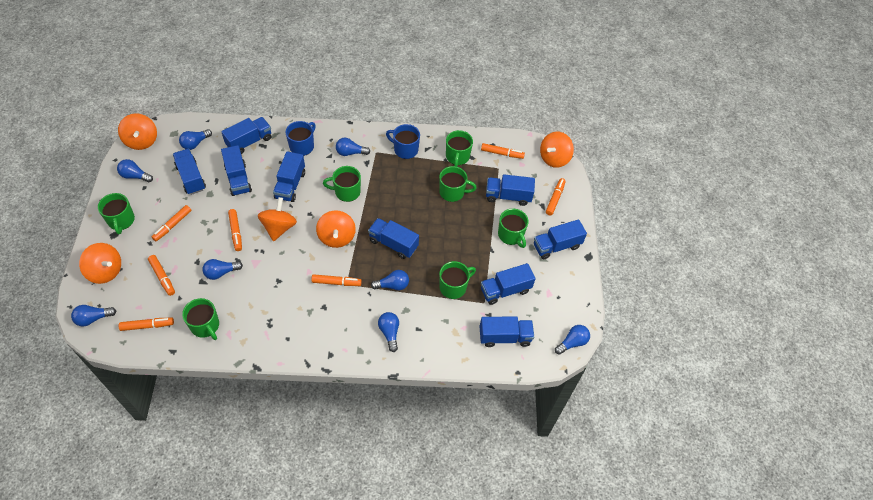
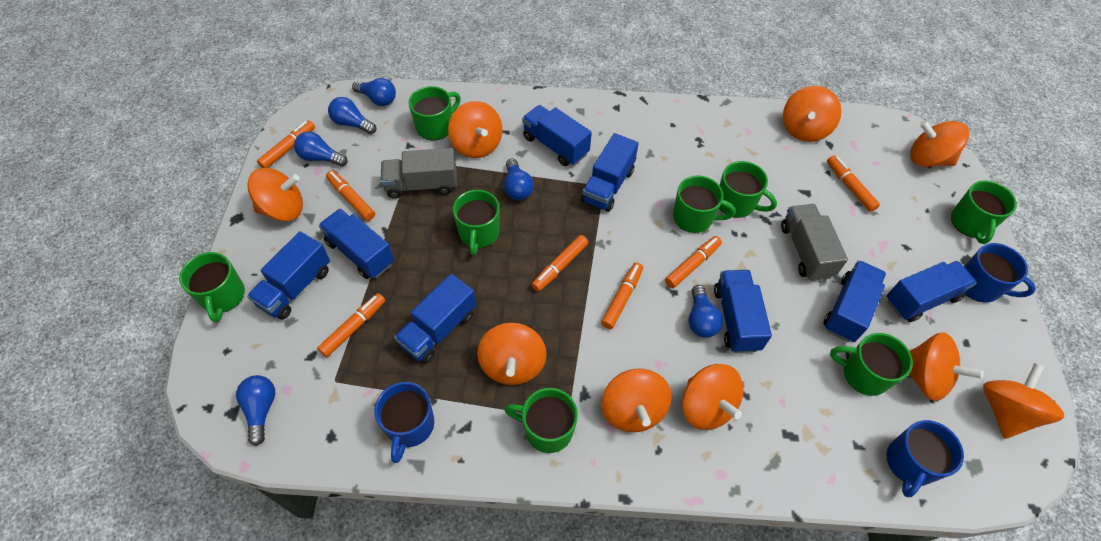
blue light bulb: [71,305,116,327] [117,159,153,182] [179,129,212,150] [202,259,243,280] [336,138,370,156] [371,270,409,290] [378,312,399,352] [555,325,590,355] = 8 -> [236,375,275,446] [294,132,348,167] [328,97,376,134] [352,78,396,106] [504,159,534,200] [689,285,723,338] = 6
blue mug: [285,121,316,156] [386,124,420,159] = 2 -> [374,382,434,463] [887,420,964,497] [964,243,1036,303] = 3
blue truck: [173,149,206,195] [221,117,271,154] [221,145,252,196] [273,151,305,202] [368,218,419,259] [479,316,534,347] [481,263,536,305] [486,174,535,206] [534,219,587,259] = 9 -> [247,231,330,320] [319,209,394,279] [394,274,476,364] [522,105,592,166] [581,133,639,212] [714,270,772,353] [823,260,886,342] [886,261,977,322] = 8
green mug: [98,193,135,235] [182,298,219,340] [323,166,361,202] [439,166,477,202] [439,261,476,299] [446,130,473,167] [498,209,529,248] = 7 -> [179,252,245,323] [409,86,461,141] [453,190,499,255] [505,388,578,453] [673,175,736,233] [719,161,777,218] [830,333,913,396] [951,180,1017,244] = 8
grey truck: none = 0 -> [381,148,457,199] [781,204,848,281] = 2
orange spinning top: [79,243,121,284] [118,113,157,150] [258,197,297,241] [316,210,356,248] [540,132,574,168] = 5 -> [247,168,303,221] [448,101,502,158] [477,322,547,385] [601,369,672,432] [682,364,744,430] [783,86,841,142] [909,333,984,401] [910,120,969,167] [983,363,1064,439] = 9

